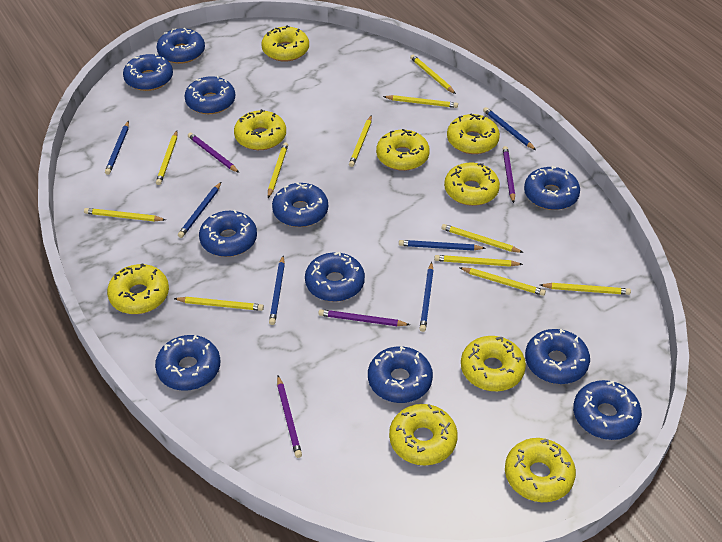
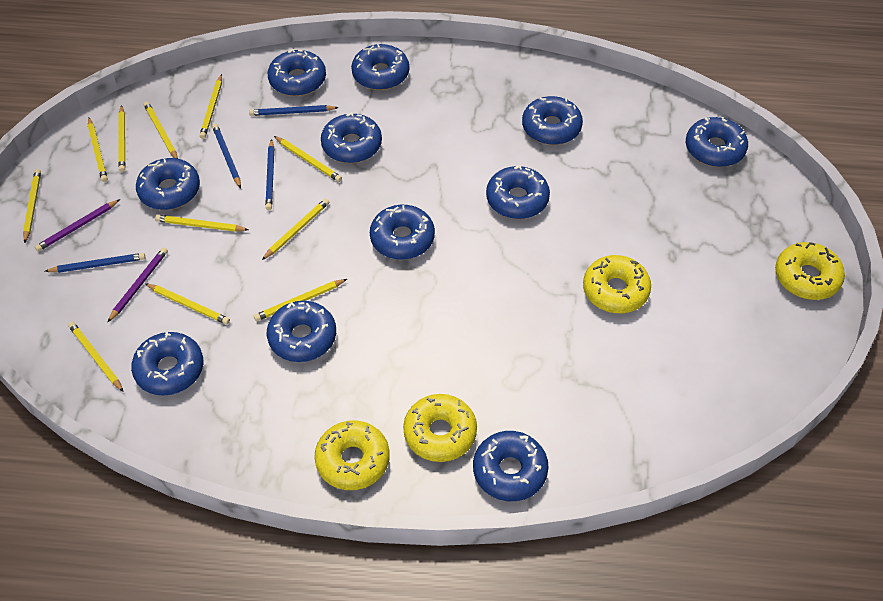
blue pencil: [105,121,129,175] [178,182,221,238] [269,256,285,325] [399,240,485,251] [420,262,434,332] [483,107,536,150] = 6 -> [45,253,145,273] [212,124,241,188] [249,105,339,116] [265,139,274,210] = 4
purple pencil: [188,133,239,173] [277,376,302,458] [318,309,410,326] [503,146,515,203] = 4 -> [35,199,120,252] [107,247,168,323] = 2
yellow donut: [107,264,169,314] [234,109,286,150] [261,25,309,62] [376,129,430,171] [389,404,458,466] [444,163,500,206] [447,114,500,154] [461,336,526,391] [505,438,576,502] = 9 -> [314,420,390,490] [403,394,477,462] [583,255,651,313] [775,242,845,300] = 4

